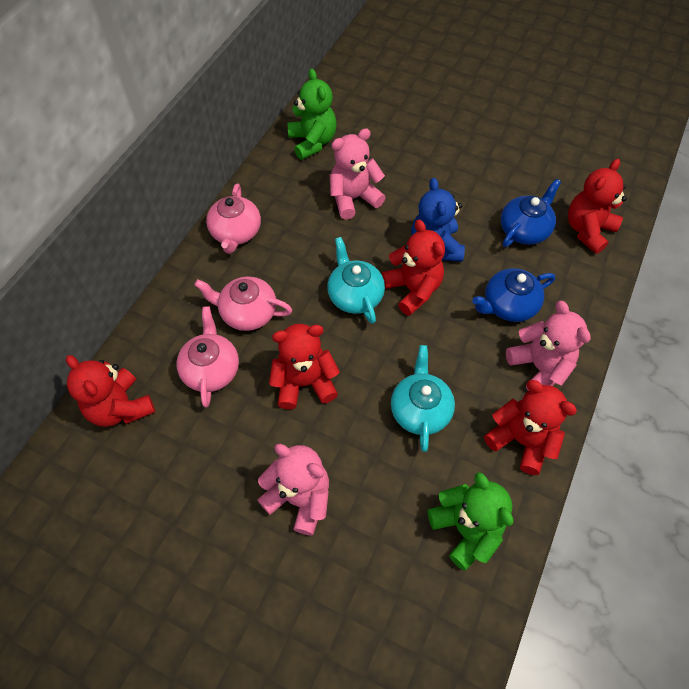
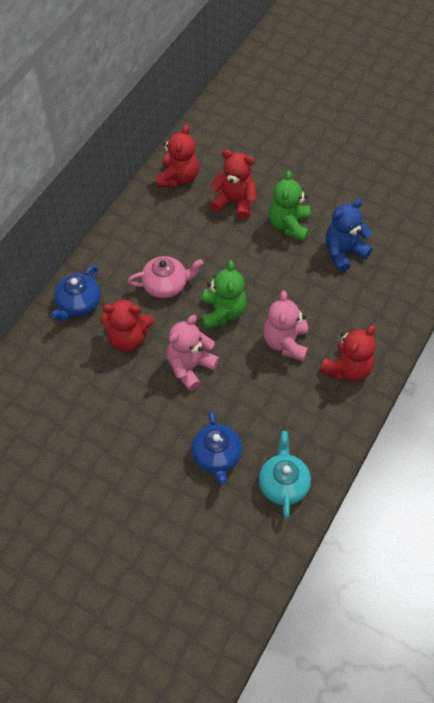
pink teapot: [176,306,239,407] [194,277,292,331] [206,184,261,254] = 3 -> [128,256,204,298] = 1
pink teddy bear: [258,444,329,536] [330,128,386,220] [506,301,591,391] = 3 -> [167,315,219,391] [263,291,308,361] = 2
red teddy bear: [66,355,155,427] [269,324,340,410] [382,219,445,316] [484,380,577,475] [568,159,627,254] = 5 -> [100,297,154,352] [157,125,199,188] [210,150,257,219] [320,325,376,382] = 4
turquoise teapot: [327,237,385,324] [391,345,455,452] = 2 -> [259,431,311,519] = 1

